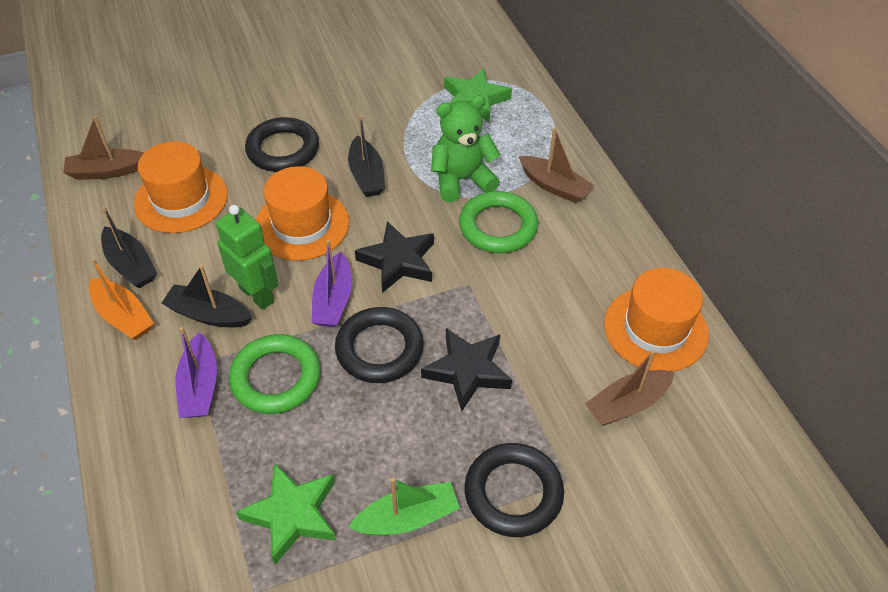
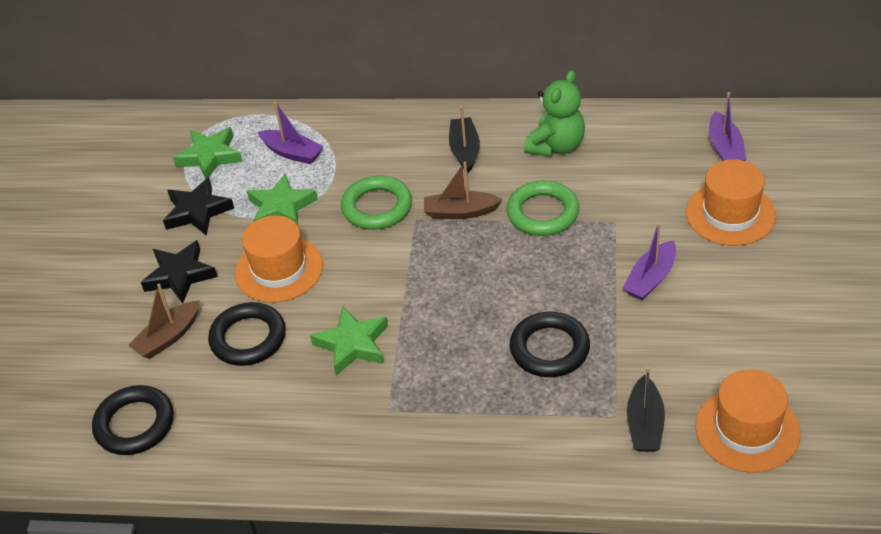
black boat: [101,206,157,288] [161,265,253,327] [348,115,385,197] = 3 -> [449,106,480,173] [627,367,665,452] = 2
brown boat: [63,116,144,180] [519,128,594,203] [585,350,674,426] = 3 -> [128,284,200,359] [424,162,503,219] = 2
green boat: [348,478,460,535] = 1 -> none = 0
green robot: [216,205,279,310] = 1 -> none = 0
green star: [236,462,336,565] [444,68,512,123] = 2 -> [173,127,243,179] [247,174,318,225] [310,306,388,375] = 3
orange boat: [89,259,154,340] = 1 -> none = 0
purple boat: [175,327,217,418] [311,240,352,327] = 2 -> [258,102,324,164] [622,223,676,300] [709,92,747,161] = 3

